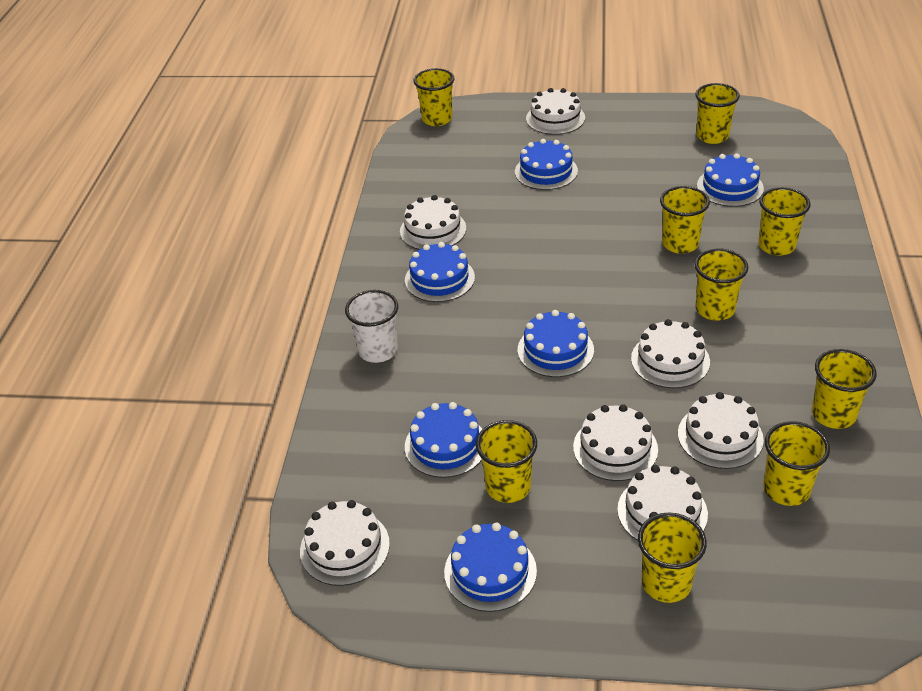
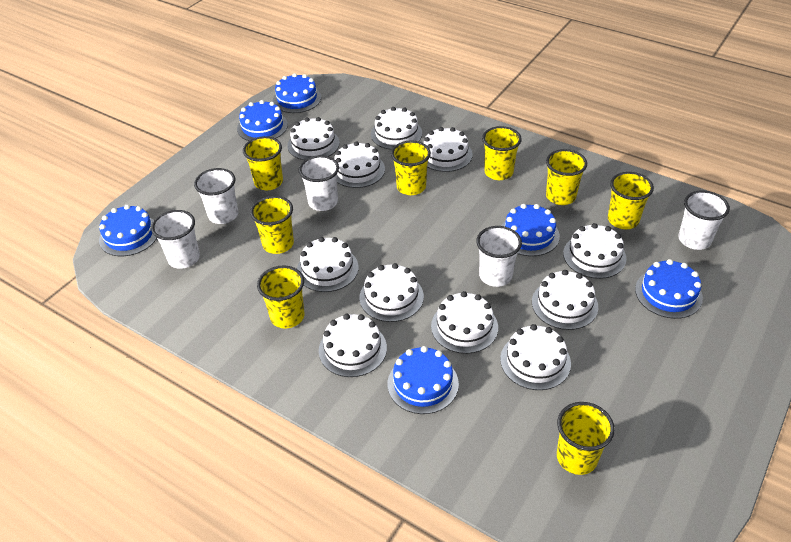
white cake: [300,500,390,586] [400,195,466,250] [526,88,585,135] [573,405,658,481] [617,465,708,541] [631,319,710,388] [678,392,764,469] = 7 -> [287,117,340,160] [297,237,359,292] [319,314,387,377] [334,141,385,188] [360,263,424,322] [371,107,422,150] [424,127,472,172] [431,291,498,354] [500,324,571,390] [532,270,598,330] [563,223,627,279] = 11
white cup: [345,290,398,363] = 1 -> [151,210,200,269] [194,168,238,224] [299,155,339,211] [476,226,522,287] [678,191,730,250] = 5
yellow cup: [413,68,454,126] [476,420,537,503] [638,513,707,603] [660,186,710,254] [694,249,749,321] [695,83,740,144] [758,187,810,256] [763,421,830,506] [812,349,877,429] = 9 -> [243,136,283,190] [250,196,294,254] [257,265,304,329] [391,140,431,195] [482,126,522,180] [546,149,587,205] [557,402,615,475] [608,172,654,229] = 8

